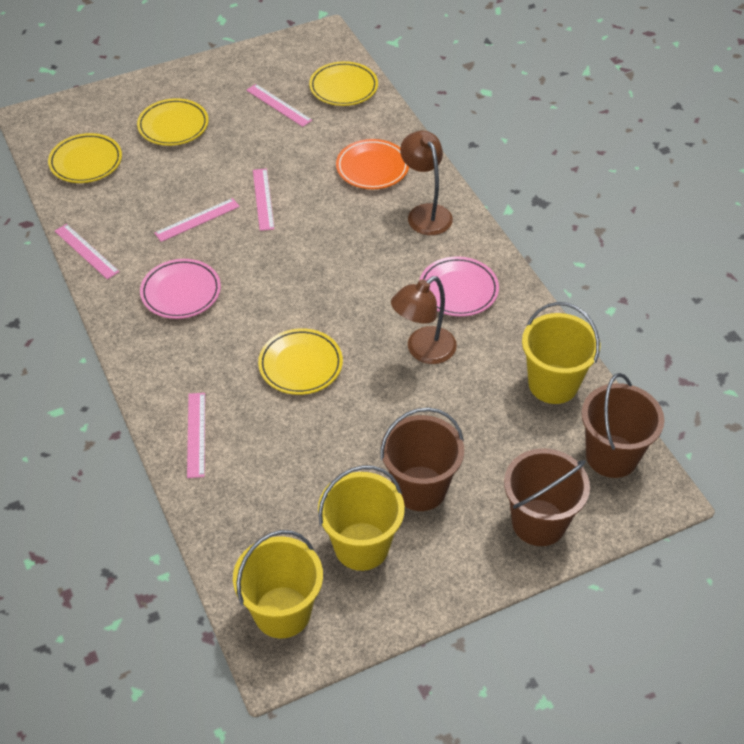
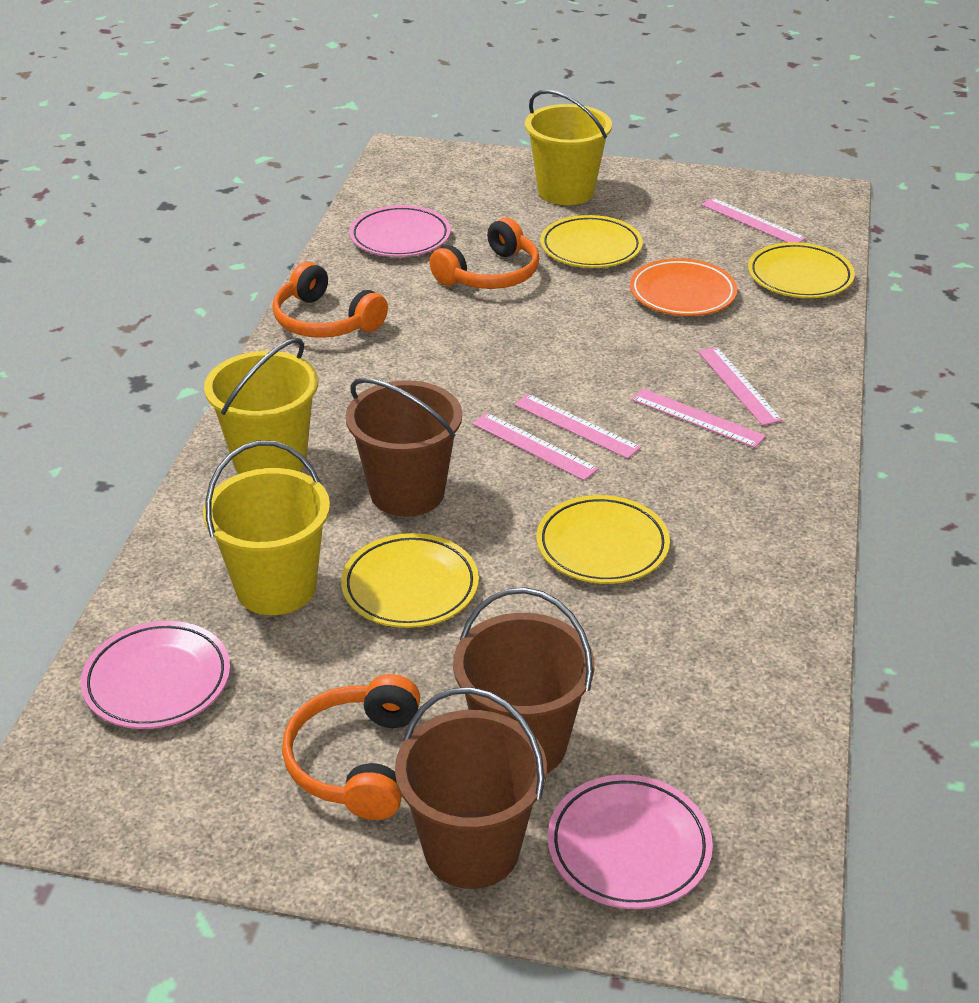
brown lamp: [391,276,457,364] [400,131,453,235] = 2 -> none = 0
orange headphones: none = 0 -> [273,262,388,338] [282,674,420,820] [429,218,540,289] = 3
pink plate: [140,259,221,319] [419,256,499,317] = 2 -> [81,621,230,729] [349,205,451,257] [548,775,713,909] = 3

